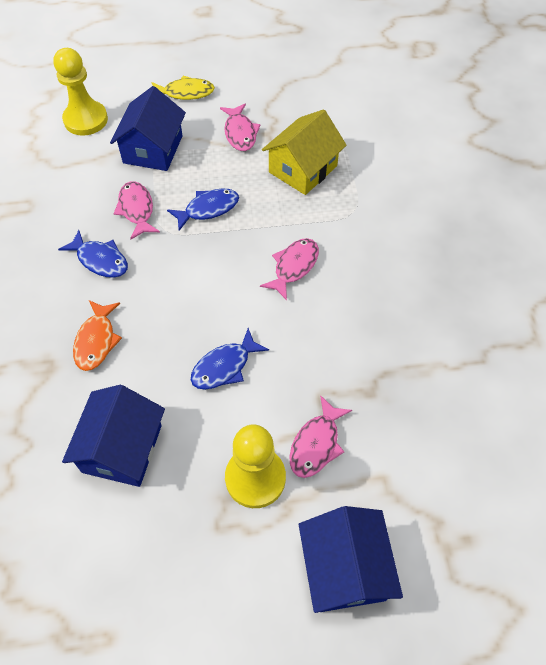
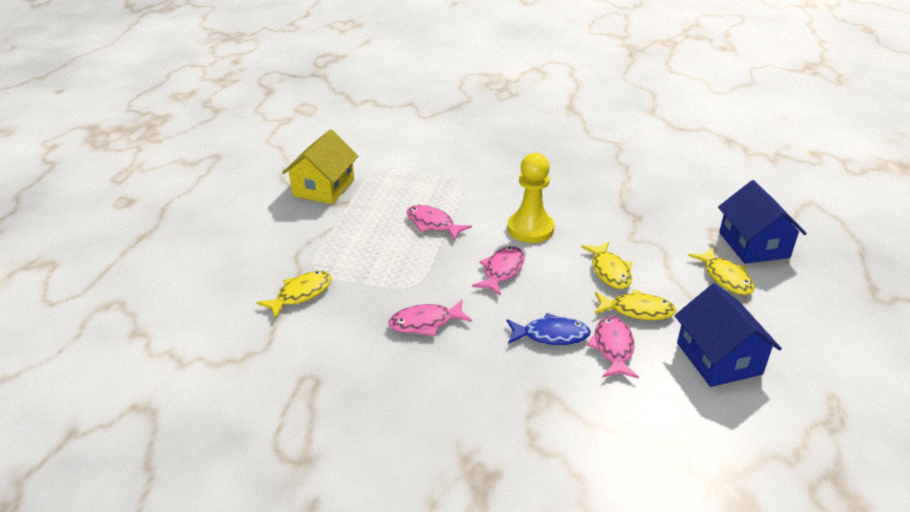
blue fish: [58,230,128,278] [167,189,239,231] [191,328,269,390] = 3 -> [507,313,591,345] = 1
blue house: [62,385,165,487] [110,86,186,171] [299,506,403,613] = 3 -> [675,283,782,387] [718,180,807,264] = 2
orange fish: [73,300,122,371] = 1 -> none = 0
yellow fish: [151,76,215,100] = 1 -> [256,271,332,319] [581,242,632,289] [595,290,676,320] [688,248,755,295] = 4
yellow pawn: [54,48,108,136] [225,425,286,508] = 2 -> [507,153,554,243] = 1

